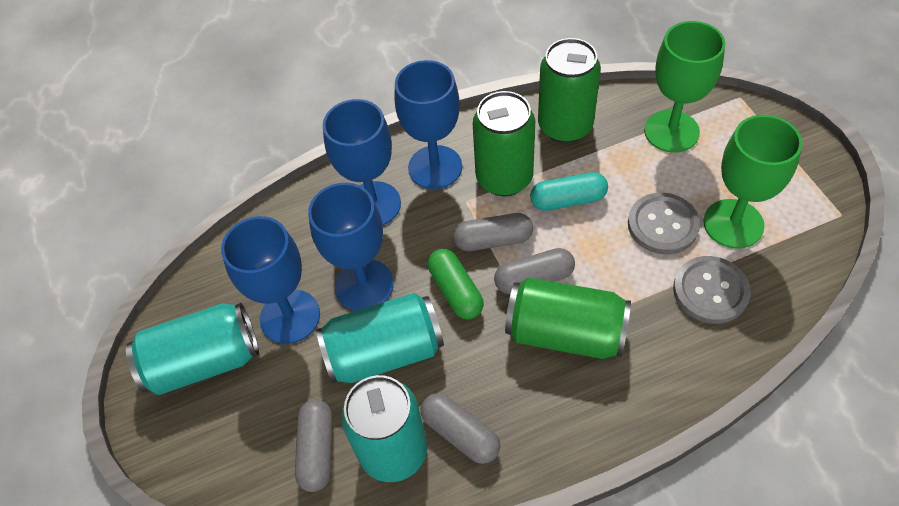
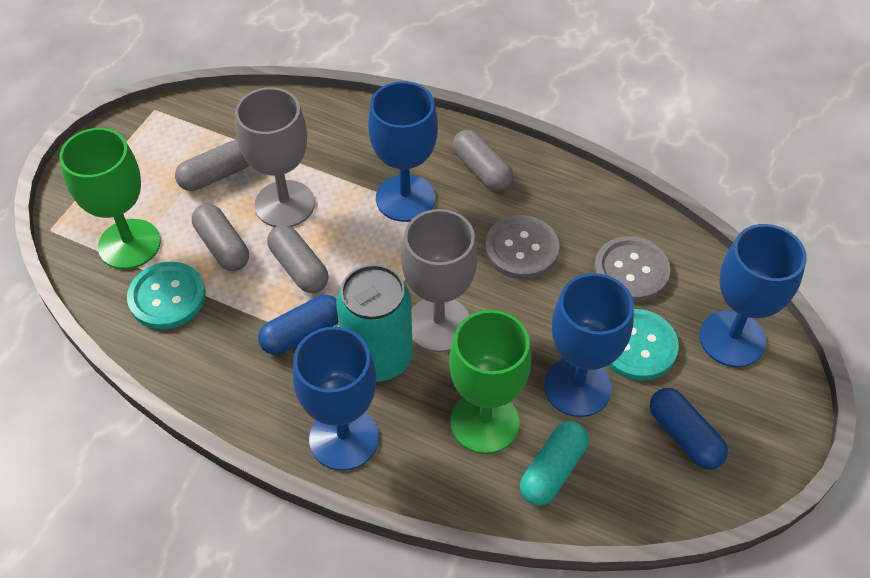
blue capsule: none = 0 -> [258,295,338,355] [650,388,728,470] = 2
green can: [473,91,535,196] [505,277,631,359] [538,38,601,143] = 3 -> none = 0
green capsule: [428,249,484,319] = 1 -> none = 0
grey goblet: none = 0 -> [235,87,315,227] [401,209,478,352] = 2
turquoise button: none = 0 -> [127,262,206,329] [608,309,679,381] = 2
turquoise can: [126,303,259,395] [316,293,444,384] [341,375,427,482] = 3 -> [336,264,413,382] = 1

